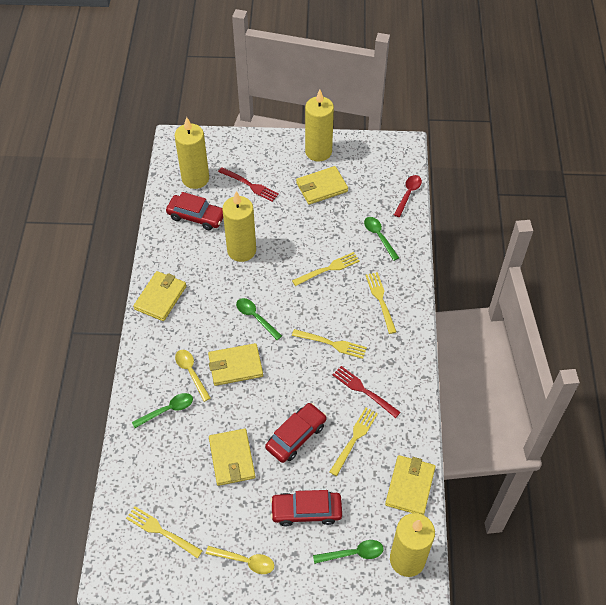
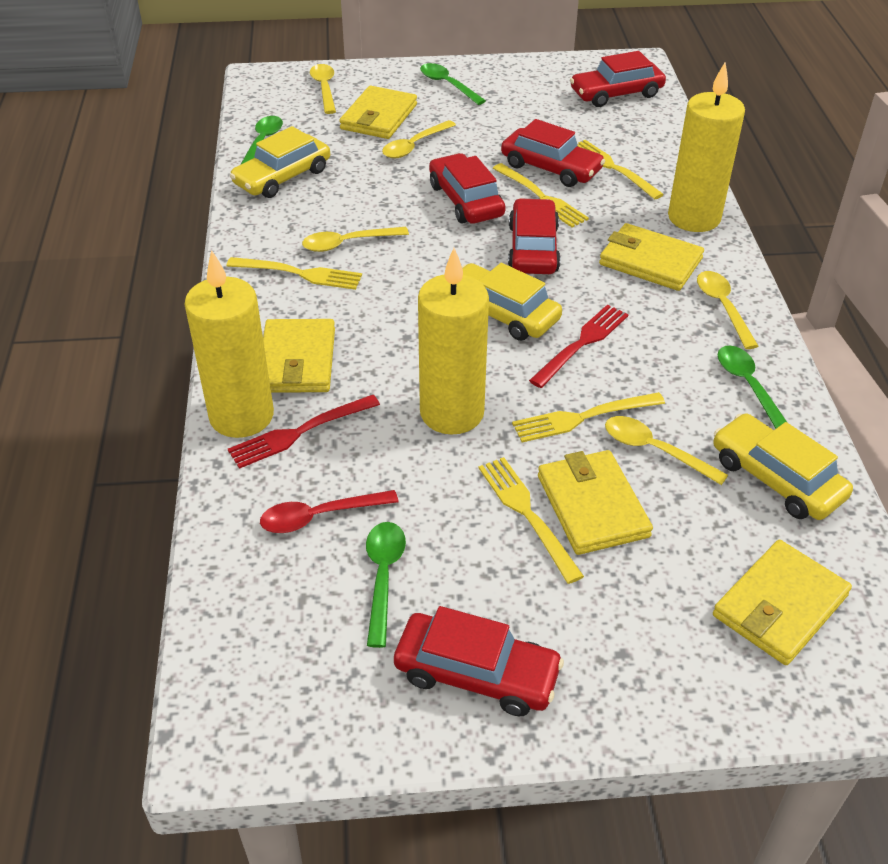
red car: [166,192,223,230] [265,403,327,463] [270,490,342,527] = 3 -> [394,606,564,716] [429,153,506,224] [501,119,605,187] [508,198,561,274] [570,51,666,107] = 5
yellow candle: [175,117,209,189] [222,191,256,262] [305,90,334,161] [390,513,435,577] = 4 -> [184,250,274,438] [418,248,489,435] [668,62,745,232] = 3
yellow car: none = 0 -> [230,126,330,198] [462,263,562,341] [713,413,853,520] = 3
yellow spoon: [175,350,211,402] [206,546,274,574] = 2 -> [302,227,409,252] [310,64,336,114] [382,120,456,158] [605,416,728,485] [697,271,758,349] = 5

